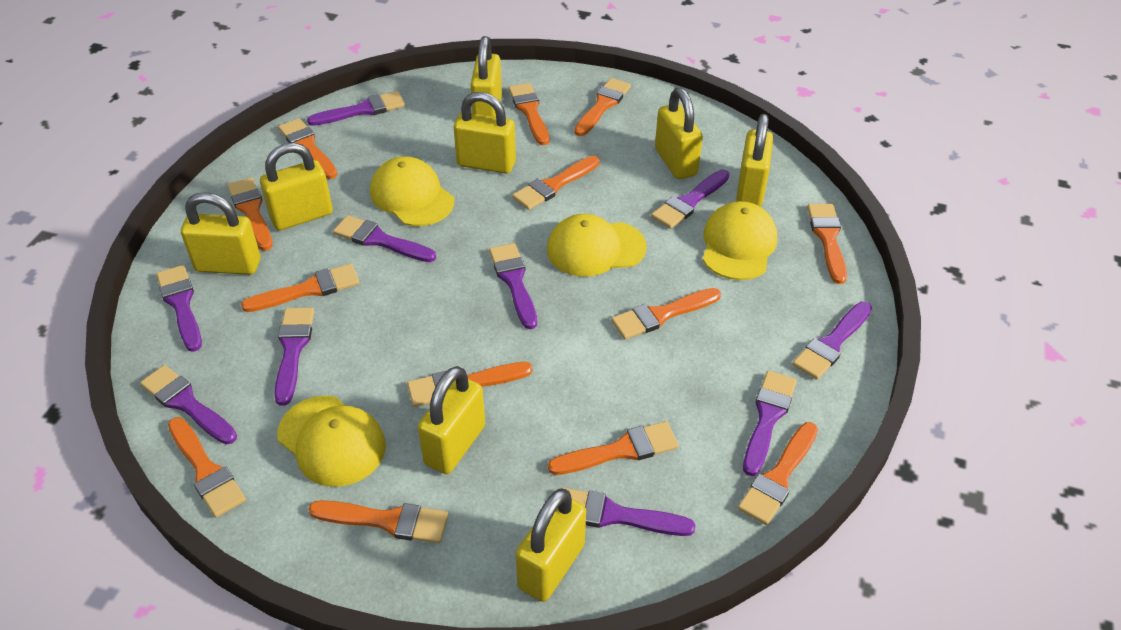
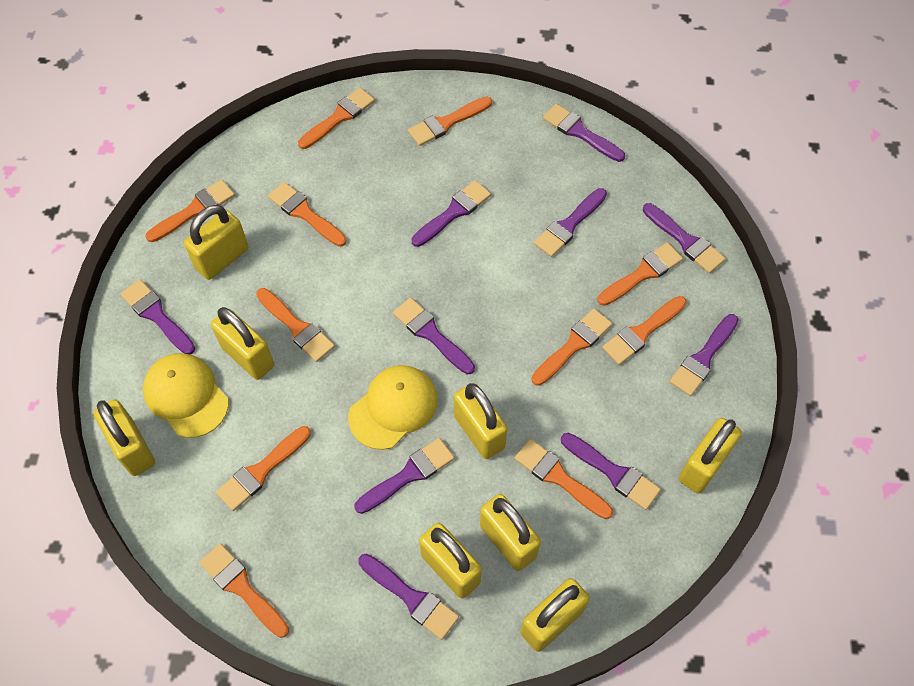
orange brush: [168,417,246,517] [228,177,273,251] [241,264,360,312] [278,118,337,179] [308,500,448,543] [407,362,533,407] [508,83,549,145] [512,156,600,210] [548,421,679,475] [574,78,631,136] [611,288,721,339] [738,422,818,525] [807,204,847,284] = 13 -> [145,180,235,242] [199,543,289,638] [216,426,311,511] [256,288,335,362] [268,182,347,247] [298,87,375,149] [408,96,492,146] [515,439,613,519] [531,309,612,386] [598,242,683,306] [602,296,687,365] = 11
yellow cap: [277,395,386,487] [370,156,454,226] [547,214,647,276] [703,201,777,280] = 4 -> [143,353,229,438] [348,365,438,450] = 2

